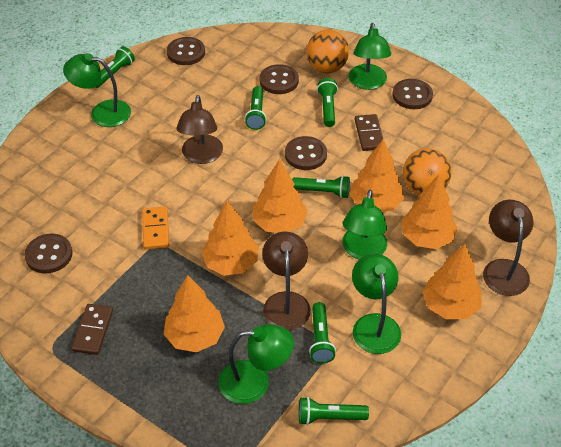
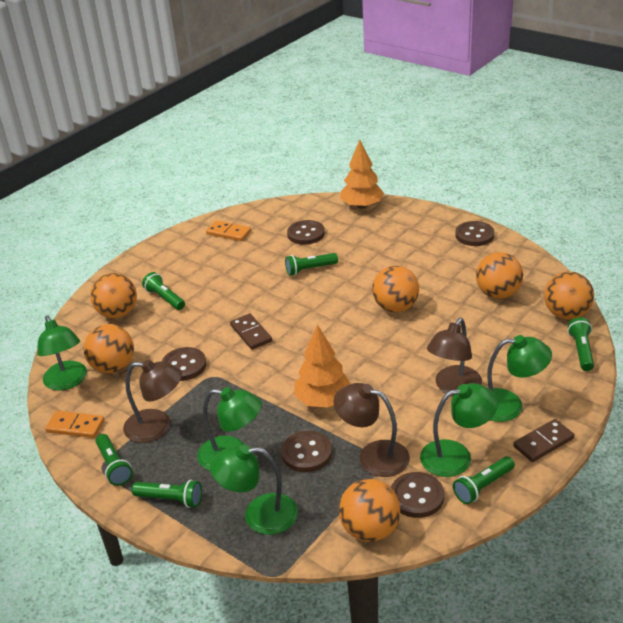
orange ball: [306,30,349,73] [403,148,452,195] = 2 -> [83,324,134,373] [90,273,137,318] [339,479,401,542] [372,266,419,313] [476,252,523,299] [544,271,594,320] = 6
orange domino: [142,206,169,250] = 1 -> [45,411,105,438] [206,220,251,241] = 2
orange tree: [164,275,225,352] [201,200,258,276] [253,159,308,233] [350,139,404,212] [402,174,458,249] [422,244,482,319] = 6 -> [295,325,351,407] [341,140,384,209] = 2

